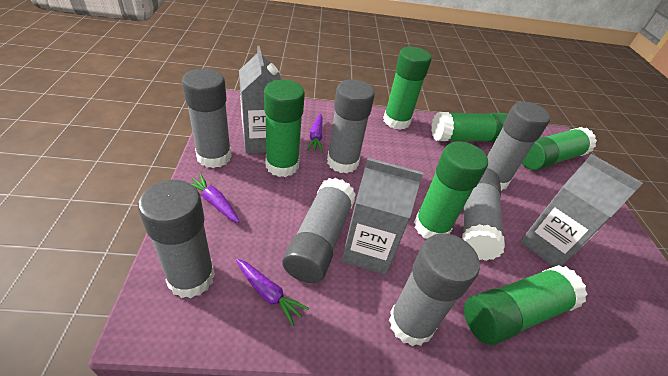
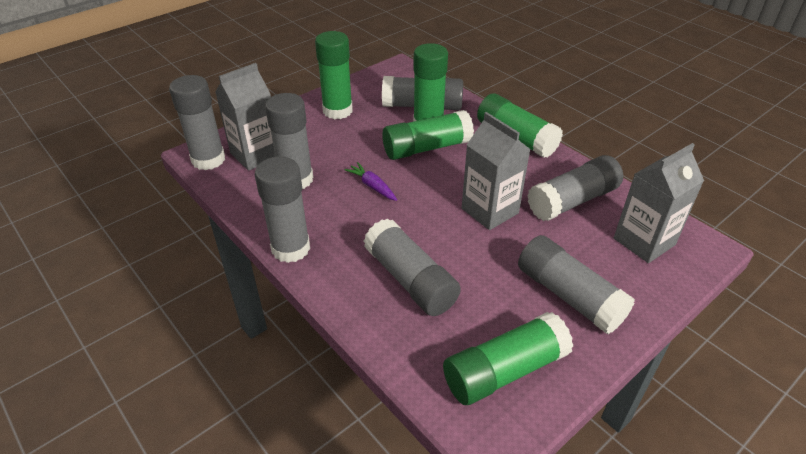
green glue stick: [264,79,305,177] [383,47,432,130] [414,141,488,238] [431,112,508,142] [464,265,588,345] [522,127,597,170] = 6 -> [315,31,353,119] [382,110,474,160] [413,43,448,122] [443,312,573,405] [477,93,563,158] = 5
purple carrot: [190,174,240,223] [236,259,309,326] [306,114,323,153] = 3 -> [344,162,397,201] = 1

